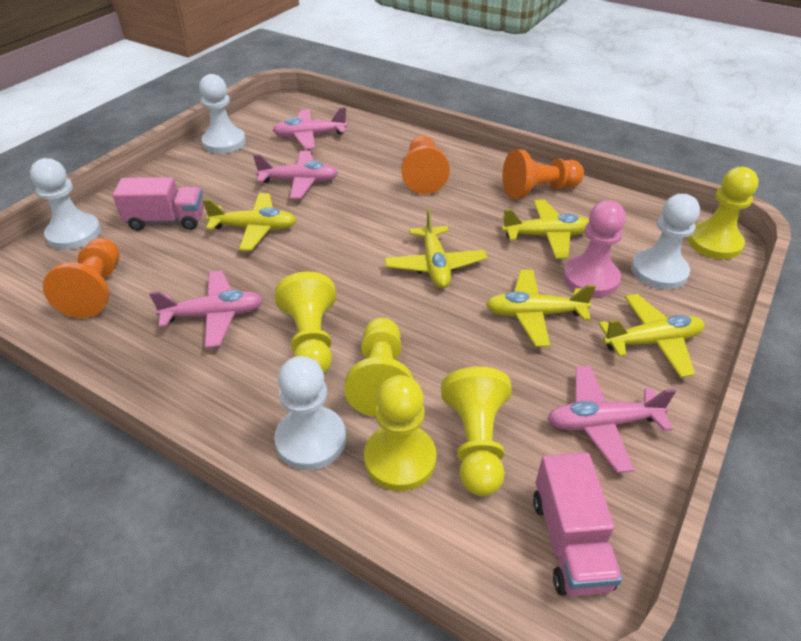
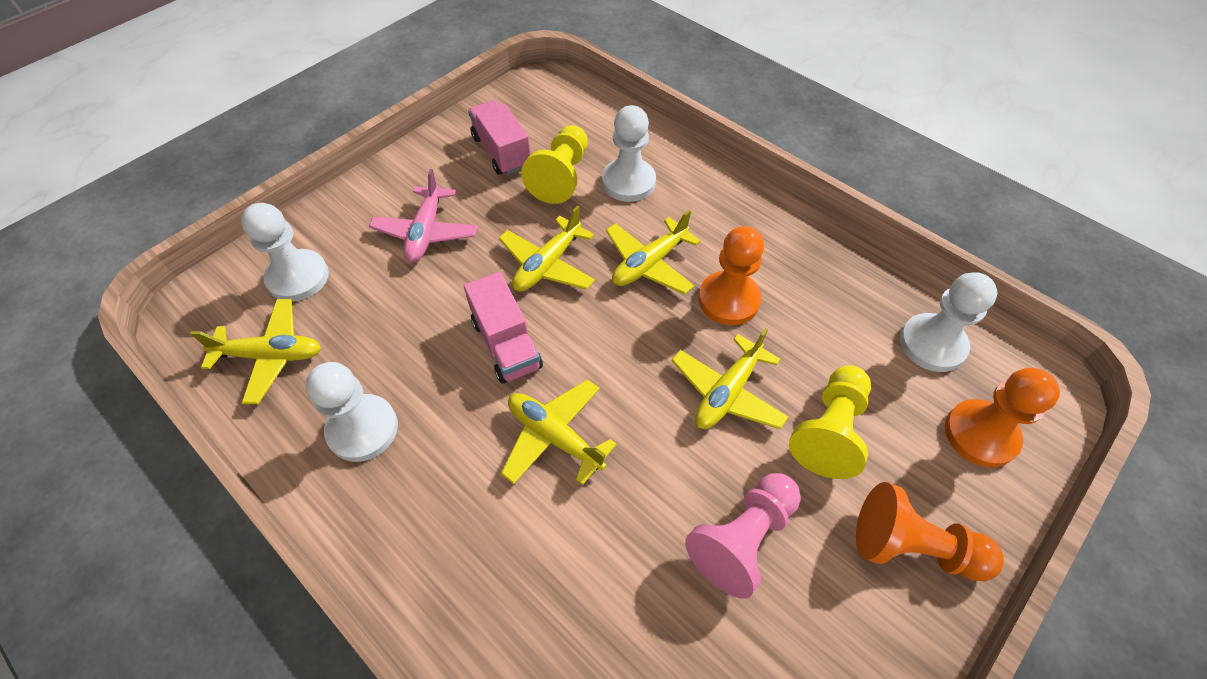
pink plane: [149,270,263,348] [253,151,339,199] [273,107,347,149] [547,366,676,473] = 4 -> [369,169,478,262] = 1
yellow pawn: [275,272,336,373] [344,318,413,417] [364,375,437,491] [441,367,512,496] [688,167,759,259] = 5 -> [521,125,588,204] [789,365,871,479] = 2

